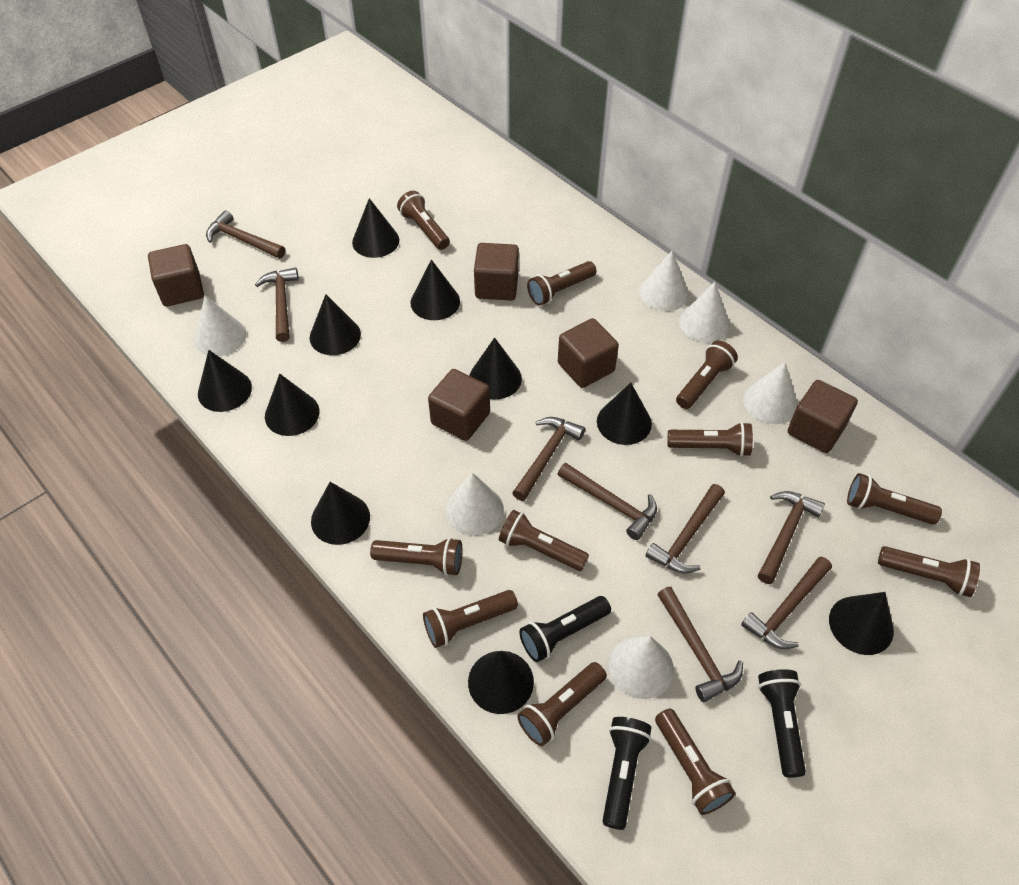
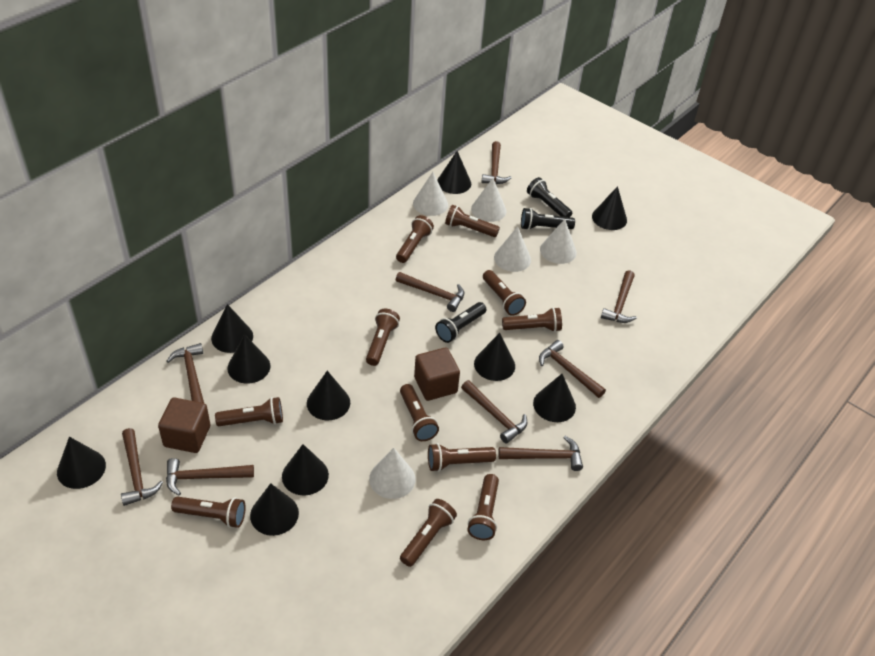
brown cube: [148,244,204,307] [428,369,490,441] [474,243,519,301] [558,318,619,388] [788,380,858,453] = 5 -> [158,397,210,453] [414,347,460,401] = 2
brown hammer: [206,210,285,258] [255,267,299,342] [512,417,585,501] [558,463,657,540] [646,484,725,573] [657,587,743,702] [741,557,832,649] [758,491,825,584] = 8 -> [121,428,163,506] [166,458,254,495] [167,343,204,403] [396,272,464,312] [461,380,528,444] [481,141,512,184] [498,436,583,471] [539,340,606,398] [601,270,637,323] = 9
white cone: [195,295,247,356] [445,472,504,536] [609,636,674,699] [639,251,689,311] [679,282,730,343] [743,362,798,424] = 6 -> [369,448,416,499] [413,172,448,216] [471,178,506,222] [494,226,531,272] [540,219,577,264] = 5

